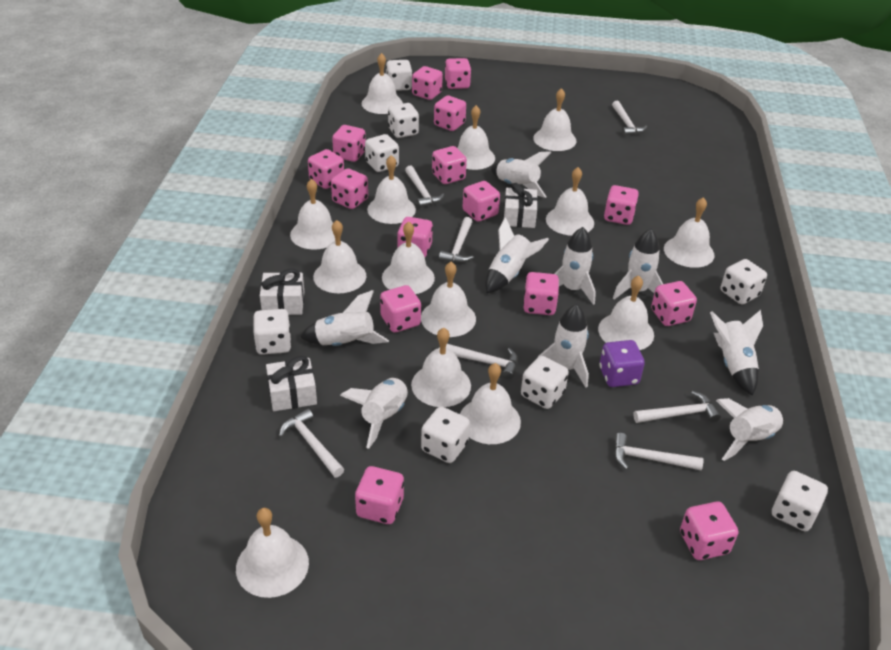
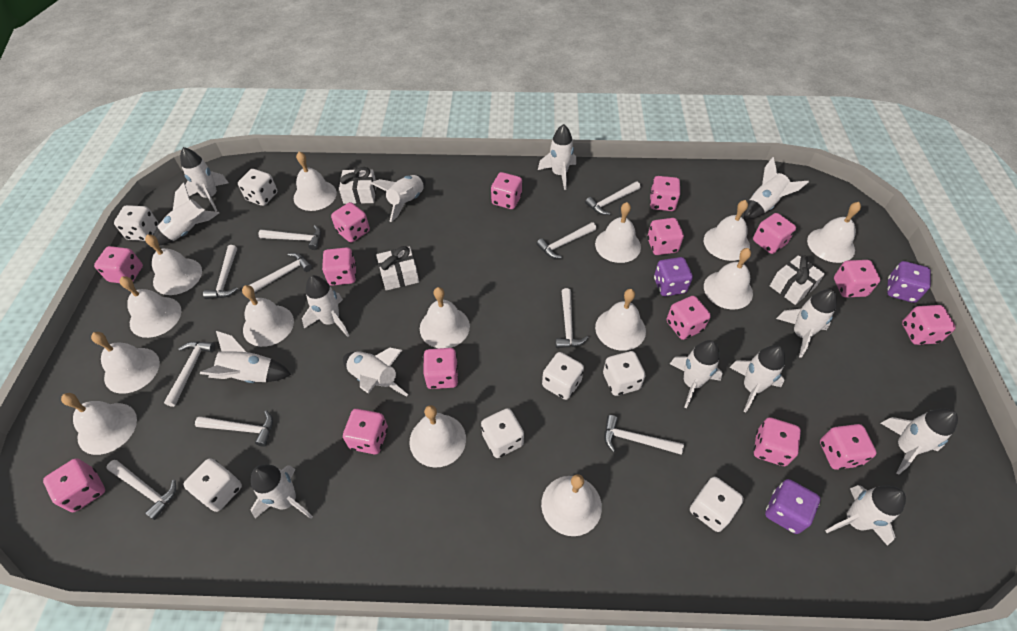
purple dice: [599,340,645,387] = 1 -> [654,257,693,296] [765,479,820,534] [887,261,931,303] = 3
white dice: [253,309,291,355] [365,134,399,172] [386,60,412,91] [388,103,419,138] [421,406,470,463] [521,356,569,409] [721,259,767,305] [772,471,828,531] = 8 -> [114,205,159,241] [183,458,242,512] [238,169,277,206] [481,408,524,458] [542,352,584,400] [603,351,645,396] [690,477,744,532] = 7
white hammer: [279,409,344,477] [405,165,445,208] [439,217,474,263] [446,344,518,379] [612,101,647,136] [614,433,704,470] [633,391,721,423] = 7 -> [106,460,176,520] [164,341,216,407] [195,410,273,447] [203,245,238,299] [249,253,312,293] [258,225,321,250] [536,222,596,259] [556,288,589,348] [585,181,641,215] [604,415,684,454] = 10
white rocket: [300,290,389,346] [340,377,408,449] [485,217,549,293] [491,151,551,198] [538,304,589,388] [554,227,596,305] [613,229,663,299] [710,310,763,395] [716,398,785,461] = 9 -> [154,182,219,245] [180,147,229,212] [200,331,291,383] [251,465,313,519] [302,275,349,337] [343,348,408,396] [370,175,426,222] [538,124,576,190] [670,340,723,408] [729,345,785,413] [744,157,809,220] [776,289,837,358] [825,485,906,546] [881,409,958,474] = 14

